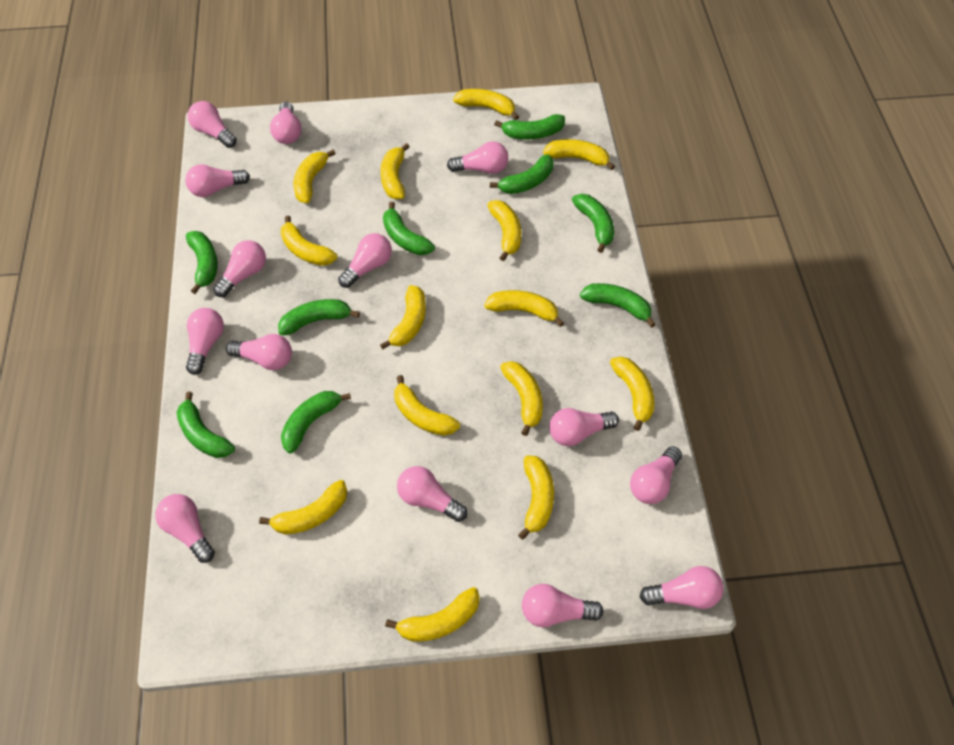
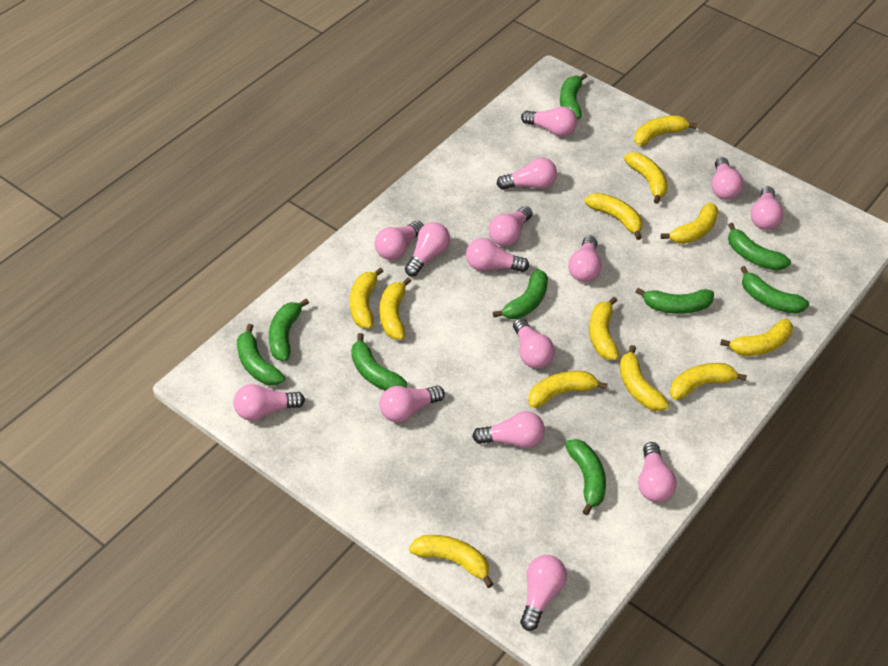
pink light bulb: [155,494,215,563] [185,164,250,197] [186,308,224,375] [188,101,237,148] [213,240,266,297] [226,334,292,370] [270,102,301,144] [338,233,392,288] [397,466,467,522] [447,141,508,174] [522,584,604,627] [549,408,619,446] [630,446,682,504] [640,566,724,609] = 14 -> [234,384,305,421] [375,221,424,260] [379,385,445,422] [405,222,450,276] [466,238,529,272] [472,411,545,448] [489,206,532,246] [497,158,557,190] [513,318,555,369] [520,555,567,631] [521,106,577,137] [568,236,602,282] [638,442,677,502] [711,157,743,200] [751,186,784,230] = 15
yellow banana: [259,480,347,535] [281,215,337,266] [294,150,336,203] [380,143,410,199] [380,285,426,349] [385,587,480,642] [394,375,460,436] [453,89,519,120] [484,290,564,327] [487,200,521,261] [500,361,543,436] [518,455,554,540] [543,139,615,170] [610,357,655,431] = 14 -> [350,267,384,328] [380,278,411,339] [409,535,493,588] [528,371,607,408] [585,193,643,240] [589,297,619,360] [620,345,669,411] [624,152,668,204] [634,116,697,146] [661,202,719,244] [670,363,747,400] [720,319,793,356] = 12

